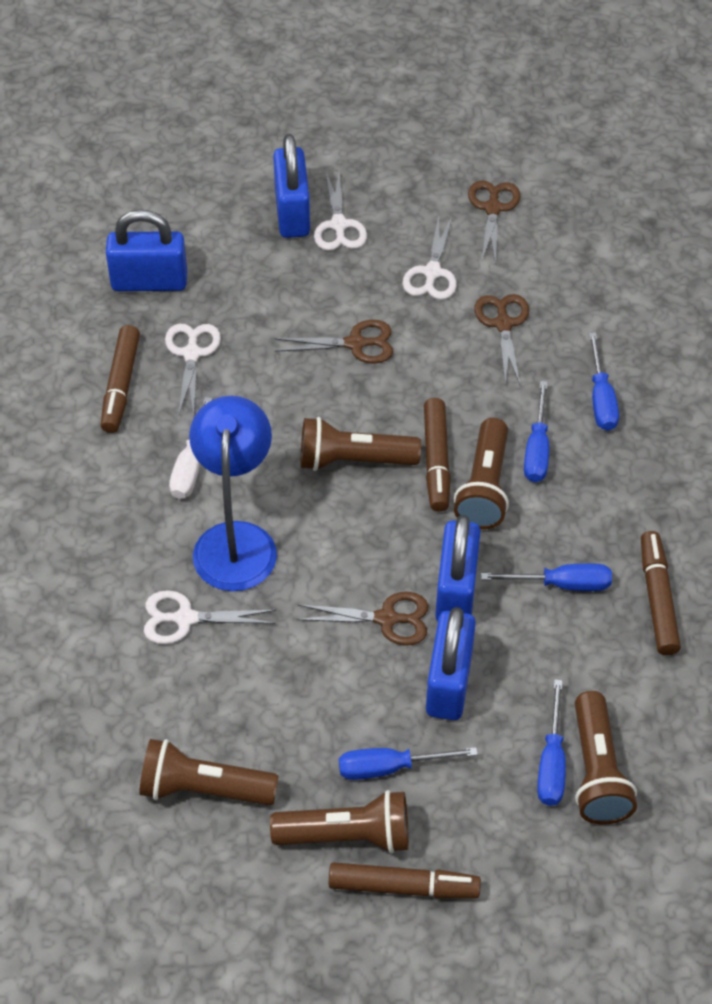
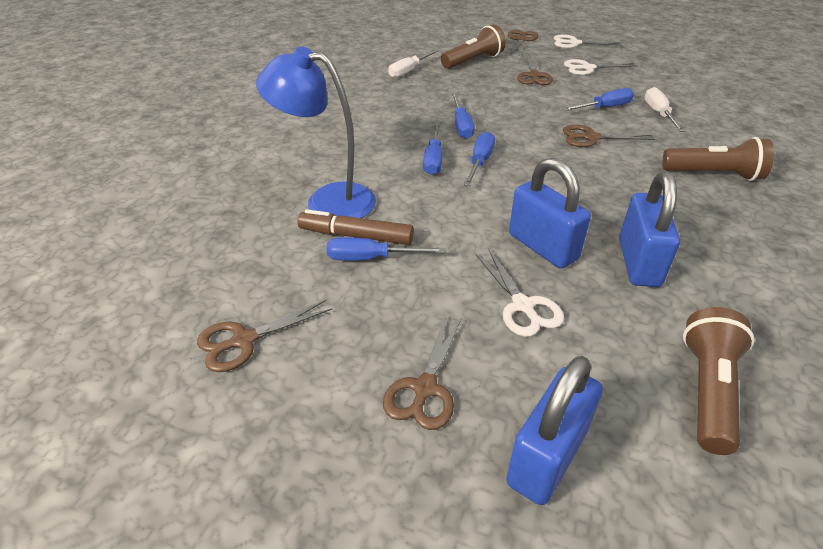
blue padlock: [106,209,187,291] [273,134,310,238] [426,607,476,720] [435,515,481,622] = 4 -> [506,356,603,505] [509,158,591,269] [619,171,680,287] = 3
brown flashlight: [139,739,279,805] [270,790,409,853] [300,417,421,471] [454,418,509,529] [575,691,637,824] = 5 -> [441,24,506,69] [662,137,774,181] [683,307,755,455] = 3
brown marker: [100,325,140,433] [329,862,481,898] [424,398,450,512] [641,531,681,655] = 4 -> [297,209,414,245] = 1
brown scissors: [274,320,393,364] [296,592,429,646] [468,180,520,264] [474,294,529,385] = 4 -> [197,300,332,372] [383,316,461,430] [508,30,538,55] [517,55,553,85] [563,125,655,147] = 5
white scissors: [143,590,276,644] [165,323,221,415] [314,171,367,251] [402,215,457,300] = 4 -> [476,249,564,337] [554,35,622,48] [564,59,638,75] = 3
white screwdriver: [169,397,212,499] = 1 -> [388,50,438,78] [645,87,685,132] = 2

